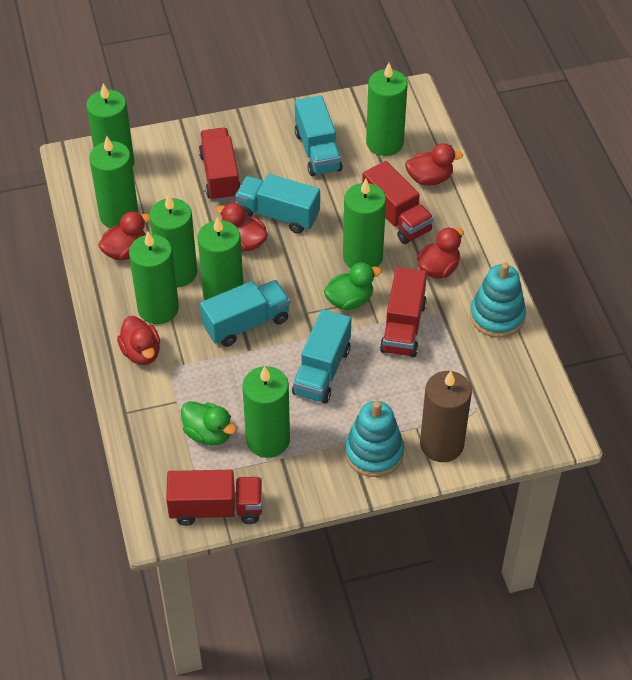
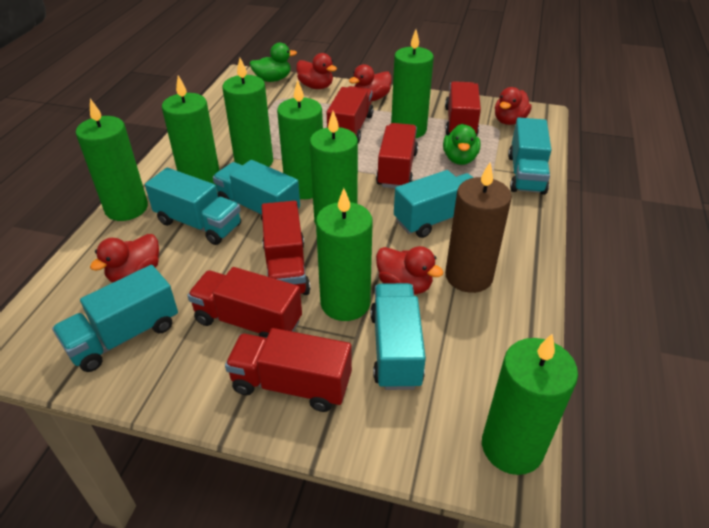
red truck: [166,470,262,526] [199,128,241,201] [362,161,434,244] [380,267,427,357] = 4 -> [187,267,302,338] [225,328,352,412] [262,201,310,295] [327,86,374,143] [376,123,418,188] [445,81,481,137] = 6
turquoise stacking toy: [345,401,404,477] [470,262,526,338] = 2 -> none = 0
turquoise truck: [200,280,290,347] [235,174,320,234] [292,309,351,403] [295,95,343,176] = 4 -> [52,265,178,372] [145,168,241,245] [213,160,300,220] [370,283,426,390] [394,170,473,238] [508,118,551,195] = 6

